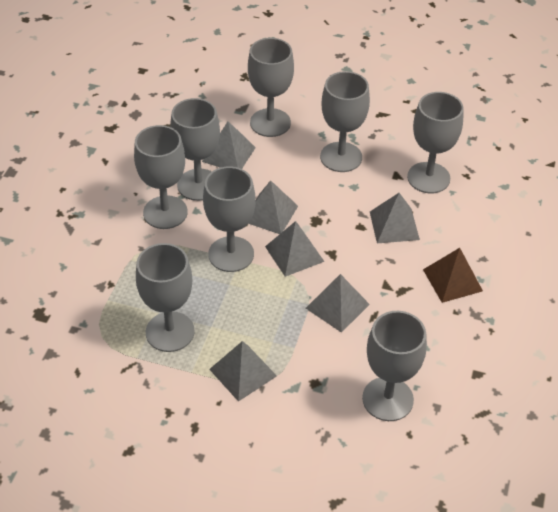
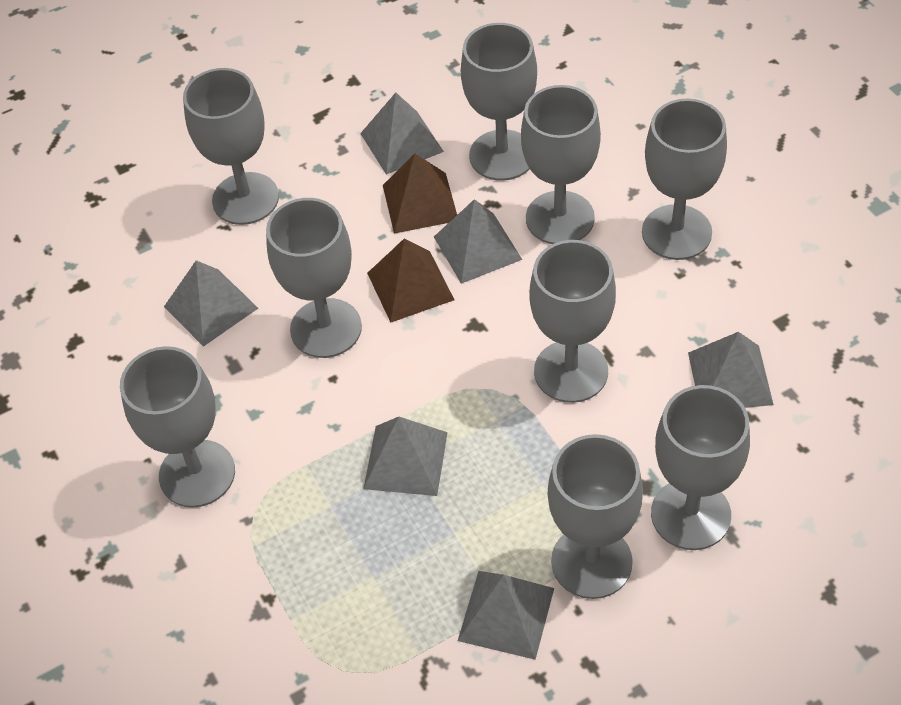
brown pyramid: [423,248,483,303] = 1 -> [367,238,455,323] [383,154,457,233] = 2
grey goblet: [134,125,188,229] [136,243,195,352] [170,98,220,201] [203,166,256,272] [248,38,294,137] [320,71,370,172] [362,311,427,421] [407,92,464,193] = 8 -> [120,346,235,508] [183,68,279,225] [266,198,362,358] [461,23,537,181] [521,85,601,244] [529,240,616,403] [548,434,643,599] [642,98,727,260] [651,385,750,550] = 9

